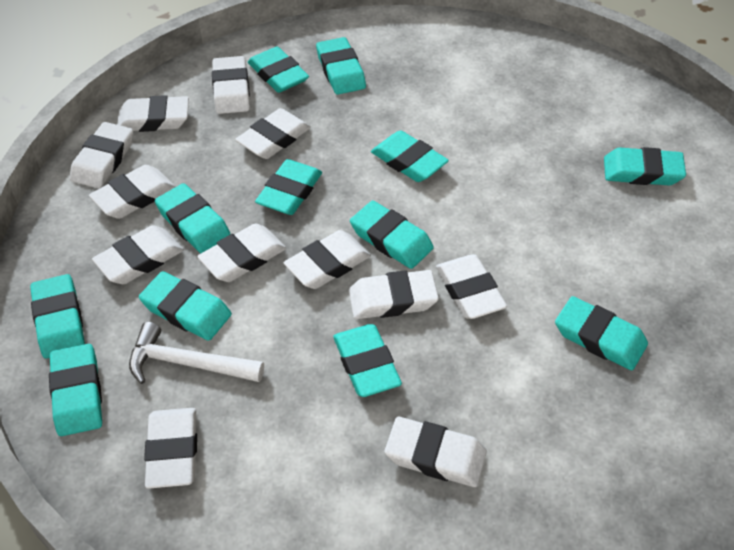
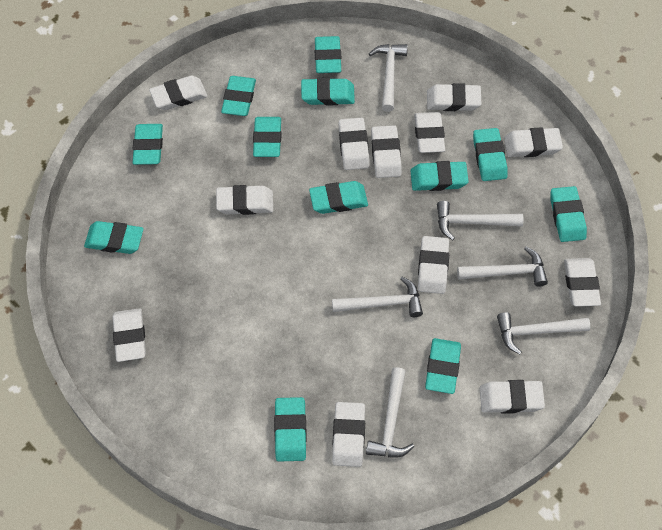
white hammer: [129,322,264,384] = 1 -> [332,277,423,317] [366,367,414,458] [369,44,408,112] [437,201,524,240] [457,247,548,287] [497,312,590,355] = 6

